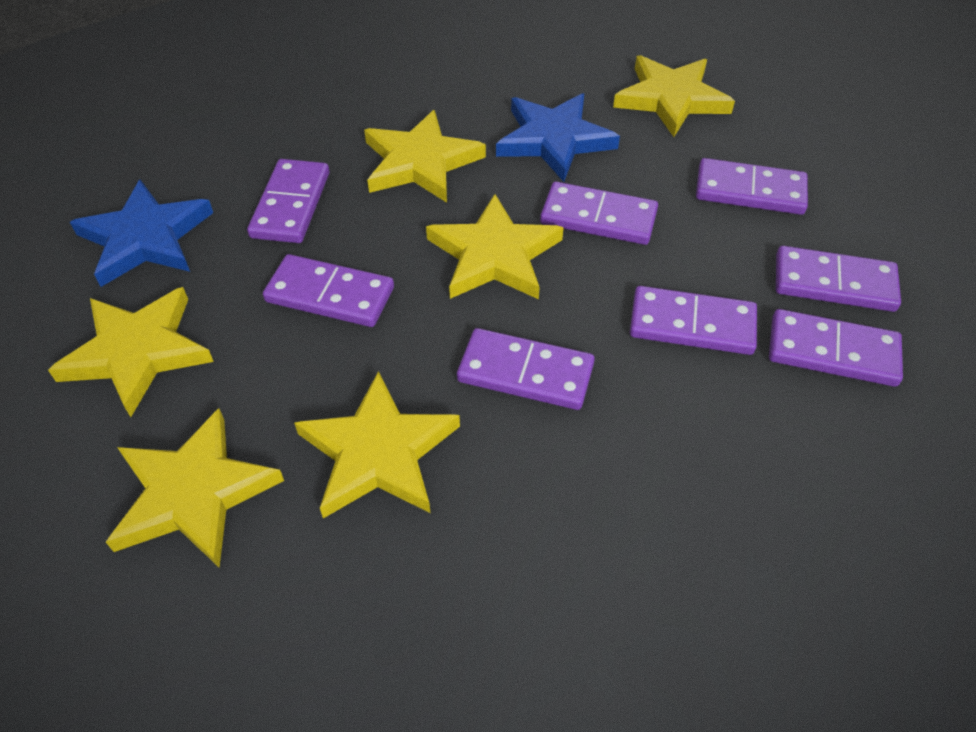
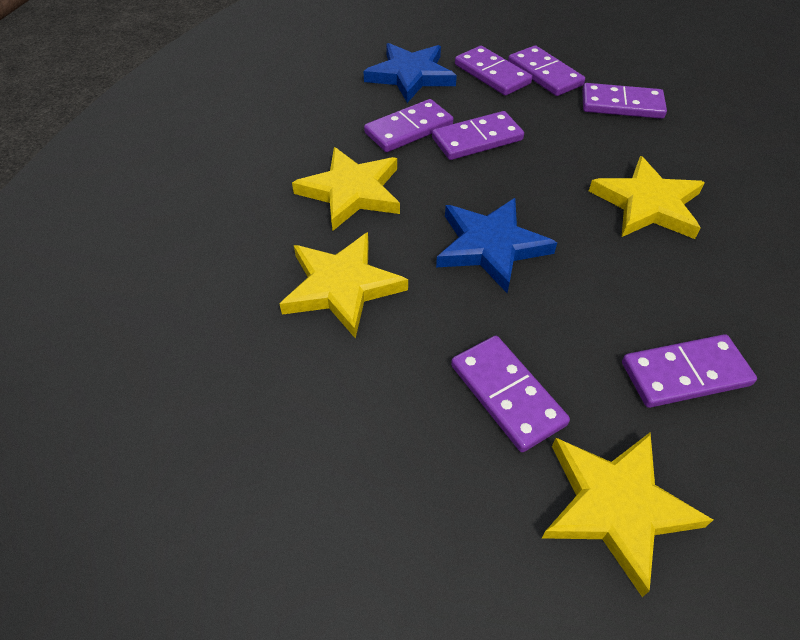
purple domino: [247,159,329,243] [263,254,394,327] [457,328,595,410] [540,182,658,245] [630,286,757,355] [696,158,808,215] [769,309,903,387] [776,246,901,312] = 8 -> [364,99,453,152] [432,111,524,160] [451,336,570,452] [455,46,532,96] [508,45,585,96] [582,83,667,119] [622,334,757,408] = 7
yellow star: [48,287,214,417] [106,408,284,568] [294,371,460,518] [364,110,486,203] [426,194,564,299] [613,55,735,137] = 6 -> [280,232,408,339] [292,147,400,231] [542,433,713,597] [589,156,705,239] = 4

